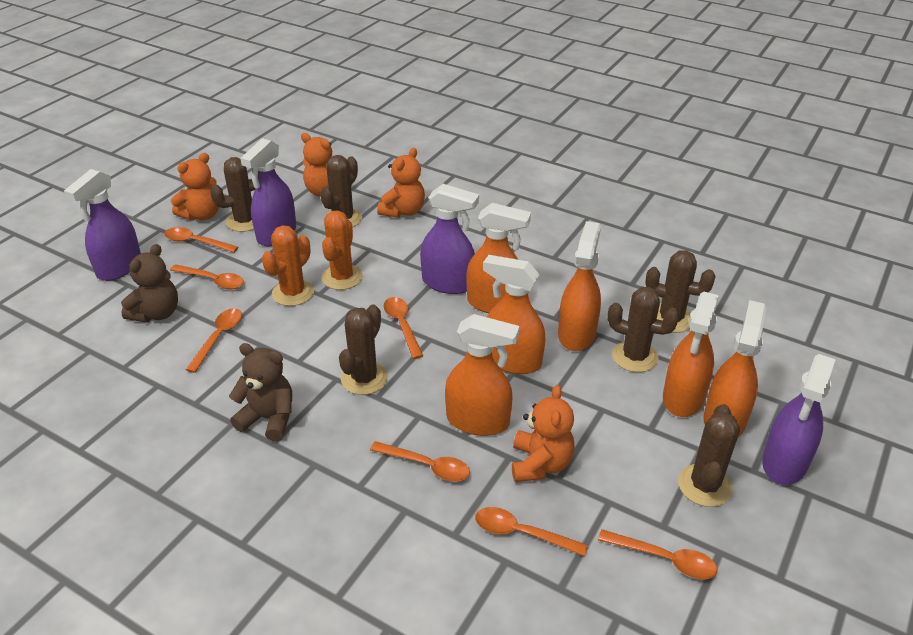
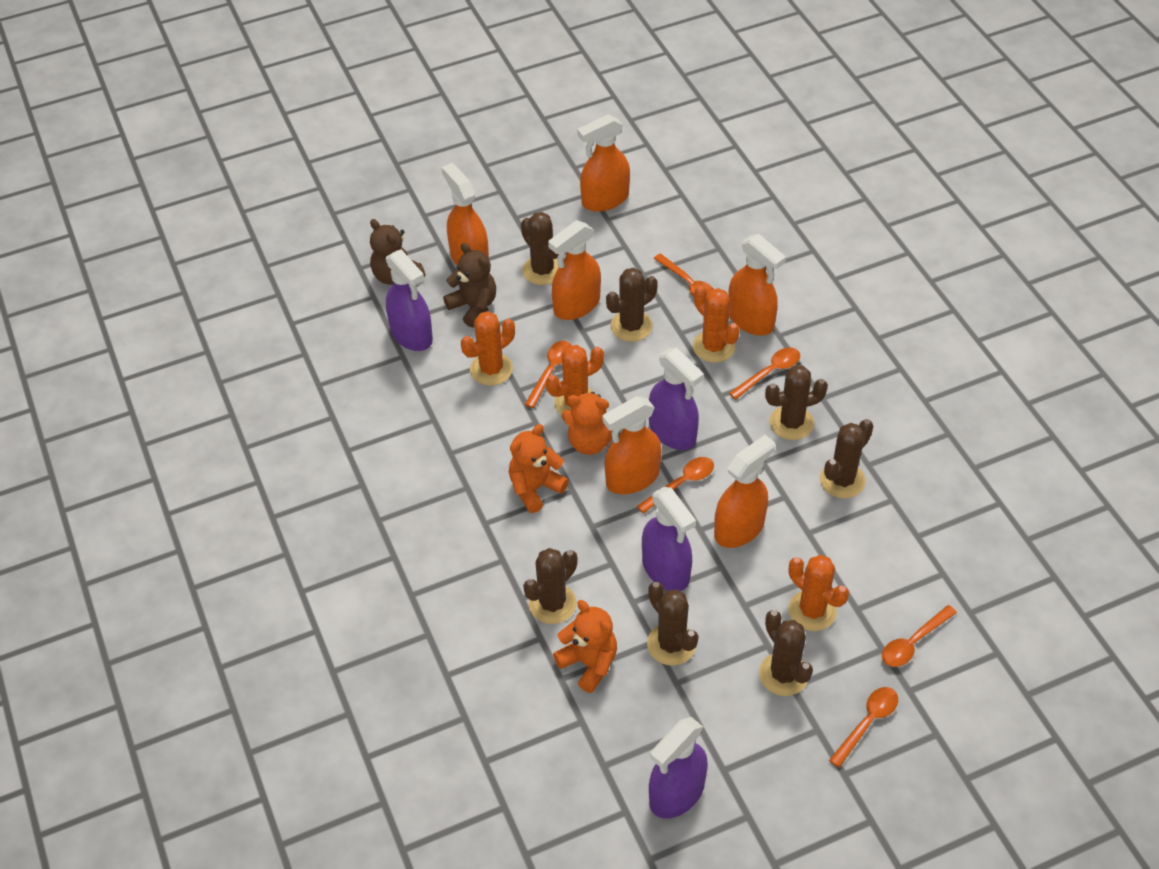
brown cactus: [210,157,259,232] [320,155,362,227] [339,304,388,395] [608,287,679,372] [645,250,716,333] [678,404,740,507] = 6 -> [521,212,559,285] [523,548,578,624] [606,268,658,342] [647,582,699,665] [759,610,813,696] [765,365,828,440] [820,419,873,498] = 7
orange cactus: [262,225,314,306] [322,211,363,290] = 2 -> [461,311,515,386] [546,345,604,415] [693,286,740,363] [788,555,849,631] = 4
orange spoon: [164,227,238,253] [170,264,244,289] [186,308,242,373] [370,441,470,482] [384,297,423,359] [475,507,588,556] [598,529,717,579] = 7 -> [524,341,571,408] [637,457,714,514] [653,253,714,296] [729,347,800,400] [829,687,898,768] [882,605,957,667] = 6
orange teddy bear: [171,153,219,221] [301,133,352,196] [377,148,425,218] [512,385,575,482] = 4 -> [509,424,569,513] [553,600,617,693] [562,392,613,455] = 3

